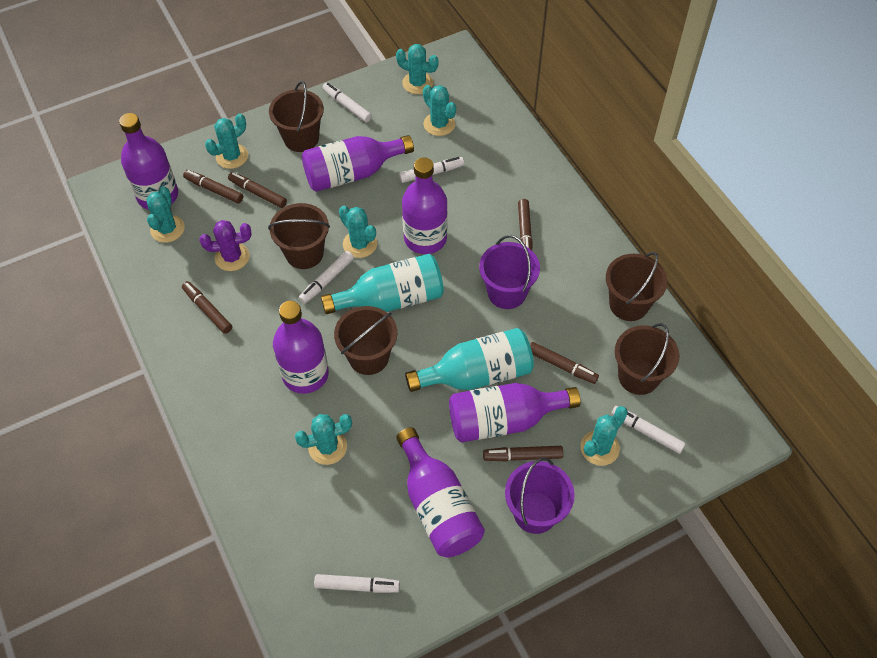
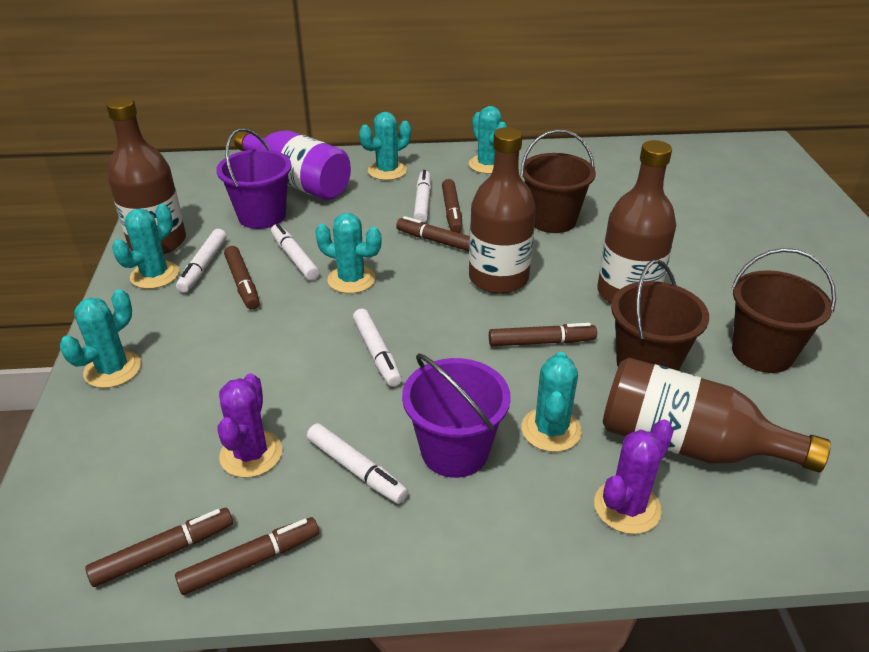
brown bottle: none = 0 -> [106,97,186,254] [469,127,536,294] [597,140,676,304] [603,357,831,472] = 4
brown bucket: [268,203,330,269] [269,81,324,152] [334,306,397,375] [606,252,667,321] [615,323,679,395] = 5 -> [521,130,596,233] [611,259,709,371] [732,248,836,373] = 3
purple bottle: [119,113,178,210] [273,301,329,394] [302,135,414,192] [396,427,485,557] [402,158,448,254] [449,383,581,442] = 6 -> [234,130,351,200] = 1
purple cactus: [199,220,252,271] = 1 -> [217,374,282,478] [594,419,674,534] = 2
turquoise bottle: [321,254,444,314] [405,328,534,392] = 2 -> none = 0
turquoise cactus: [146,186,185,243] [205,114,248,169] [295,414,352,465] [339,206,377,258] [396,44,439,94] [423,85,456,136] [581,406,628,466] = 7 -> [60,289,141,388] [112,204,179,289] [315,213,382,294] [359,112,411,180] [469,106,507,174] [521,352,582,452] = 6

